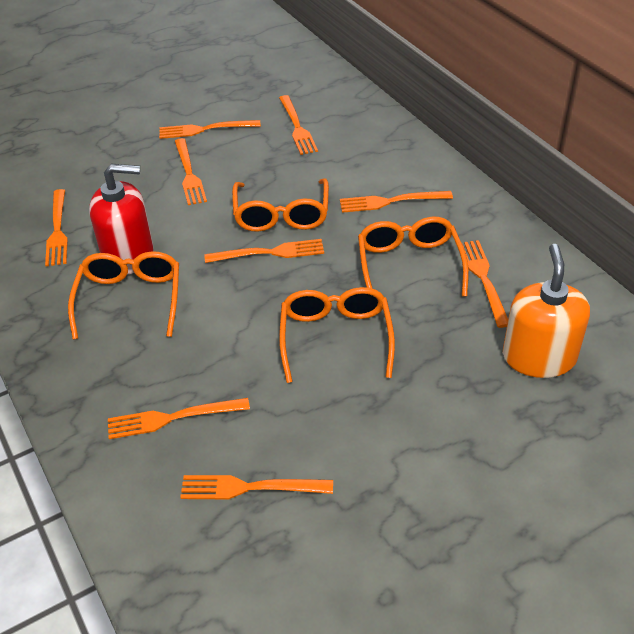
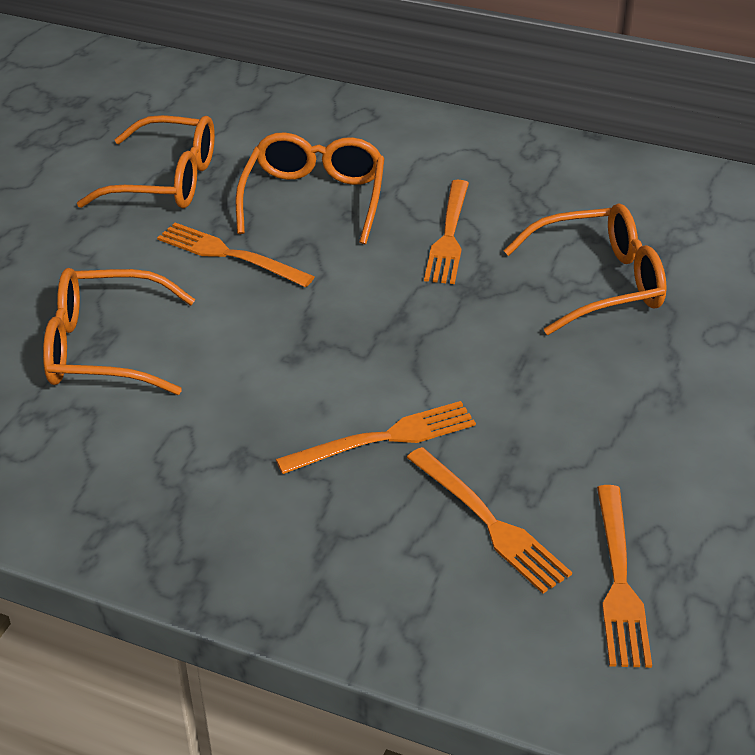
orange fork: [45,189,68,266] [108,398,250,439] [159,120,261,139] [175,138,207,205] [180,475,333,499] [204,239,324,263] [279,95,318,155] [340,191,453,213] [461,240,508,328] = 9 -> [157,223,315,287] [276,401,476,474] [406,447,572,594] [424,180,469,284] [597,485,652,668] = 5
orange soap dispenser: [503,244,590,378] = 1 -> none = 0
red soap dispenser: [89,164,153,274] = 1 -> none = 0

